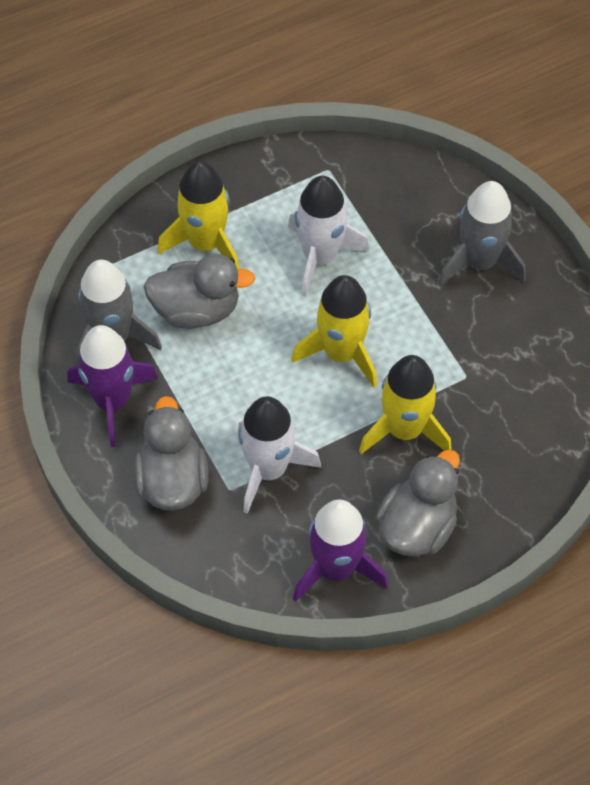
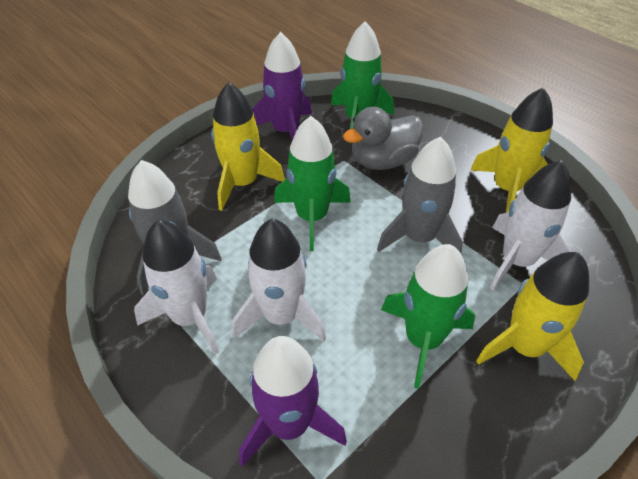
green rocket: none = 0 -> [274,116,351,251] [331,21,394,129] [381,244,475,389] = 3
grey duck: [133,396,209,510] [144,254,255,329] [375,450,460,557] = 3 -> [343,107,423,170] = 1
white rocket: [238,396,321,514] [288,176,369,297] = 2 -> [134,220,219,355] [232,219,326,342] [490,160,571,290] = 3

